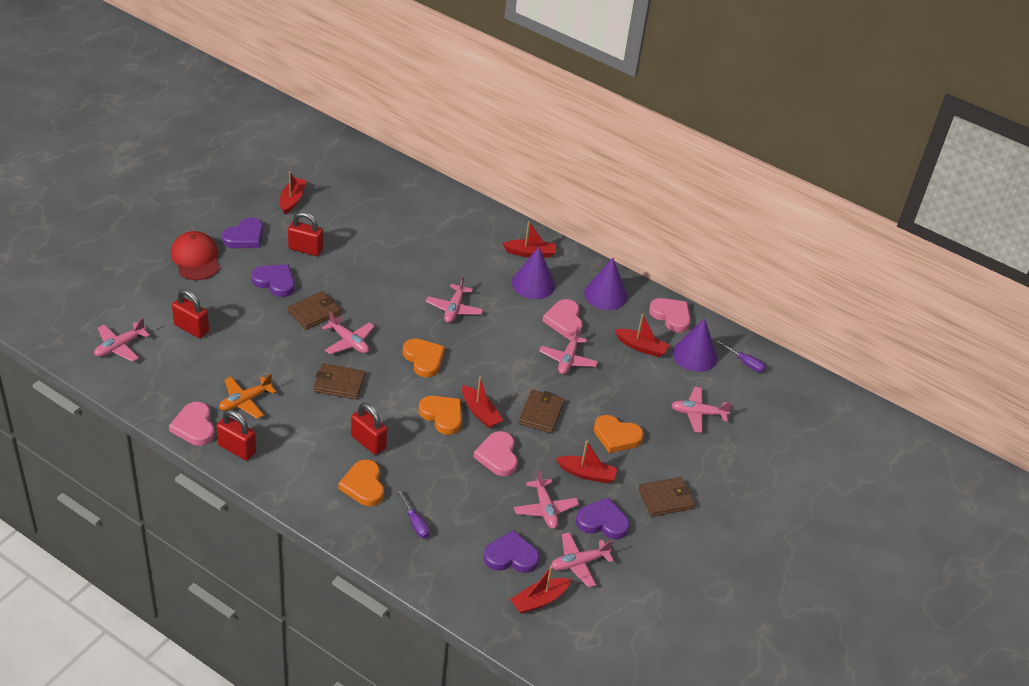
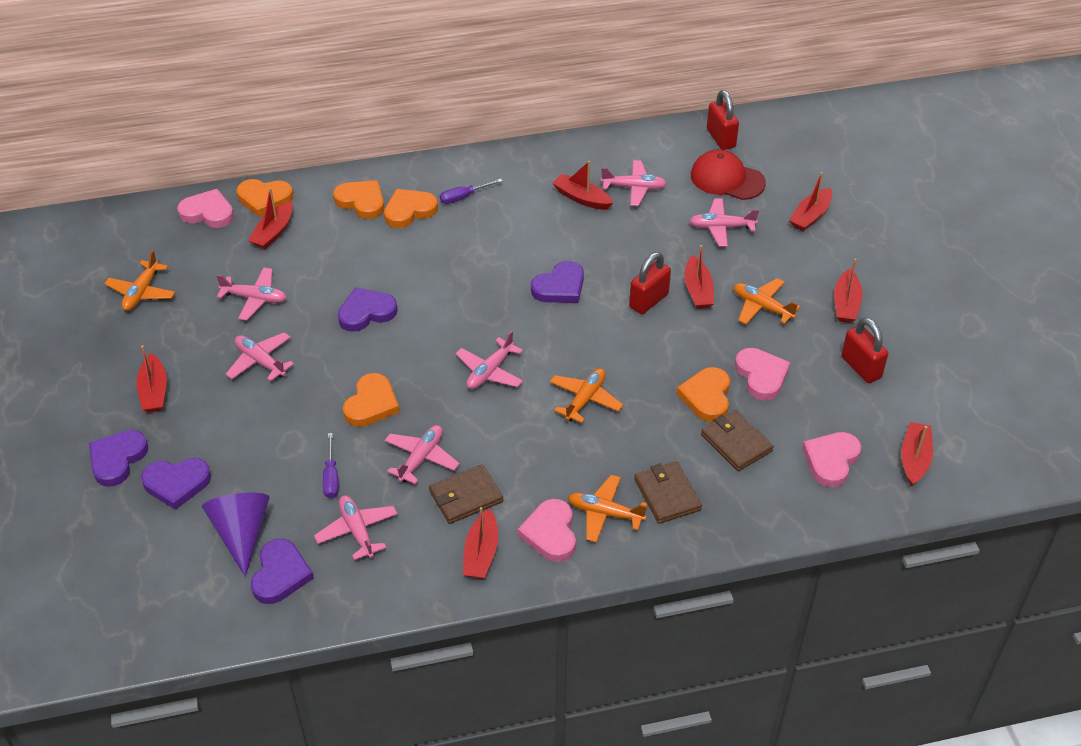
brown wallet: [287,291,341,330] [313,363,365,399] [519,389,565,433] [638,477,695,517] = 4 -> [429,464,503,524] [634,461,702,524] [701,410,774,471] = 3
orange heart: [338,460,384,506] [402,338,445,377] [419,396,462,435] [594,415,644,453] = 4 -> [237,179,293,217] [333,180,384,219] [343,373,400,427] [384,189,438,228] [677,367,730,422] = 5
orange plane: [219,374,276,419] = 1 -> [104,250,176,311] [550,368,623,423] [568,475,647,543] [734,278,800,324] = 4
purple cone: [512,247,556,299] [584,258,628,310] [672,318,718,372] = 3 -> [202,493,270,577] = 1
purple heart: [222,217,263,248] [251,264,295,297] [484,530,540,573] [576,497,630,539] = 4 -> [89,430,148,487] [141,458,211,510] [251,539,314,604] [338,287,398,332] [531,261,584,303] = 5
red boat: [280,171,307,214] [462,376,503,428] [503,221,556,258] [510,566,571,614] [556,441,618,483] [615,314,669,357] = 6 -> [136,345,167,412] [248,188,293,249] [463,507,498,579] [552,161,613,210] [684,245,714,309] [789,172,832,231] [834,258,863,323] [901,422,933,486] = 8
red padlock: [172,289,209,338] [216,410,256,460] [288,212,323,256] [351,403,387,455] = 4 -> [629,252,671,314] [707,90,739,150] [841,317,888,383] = 3

